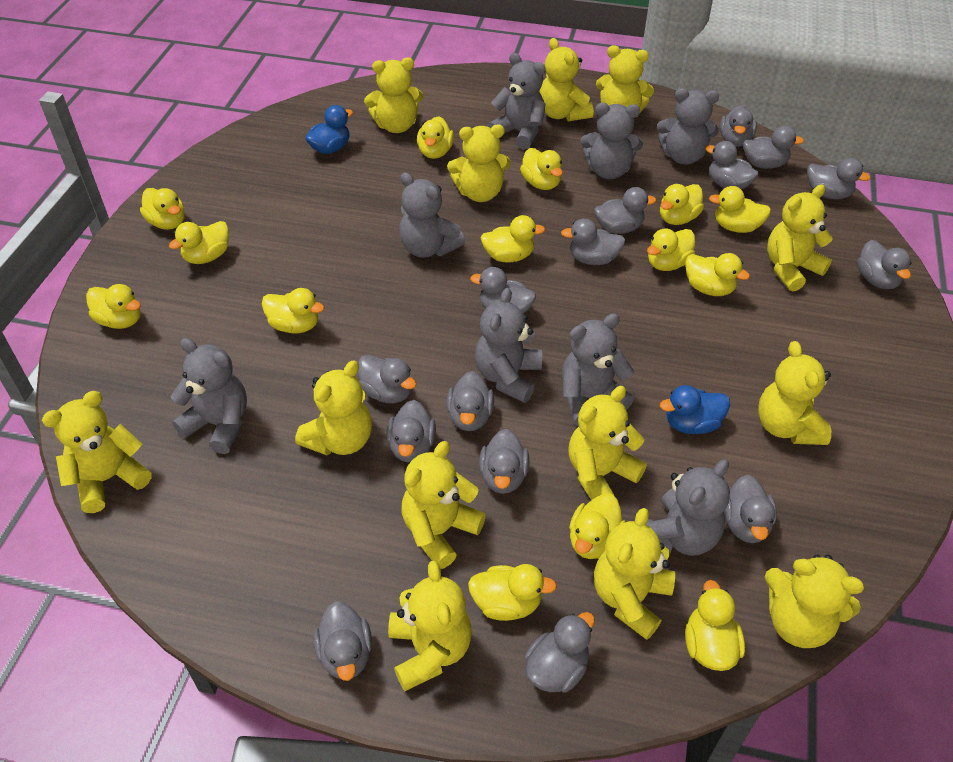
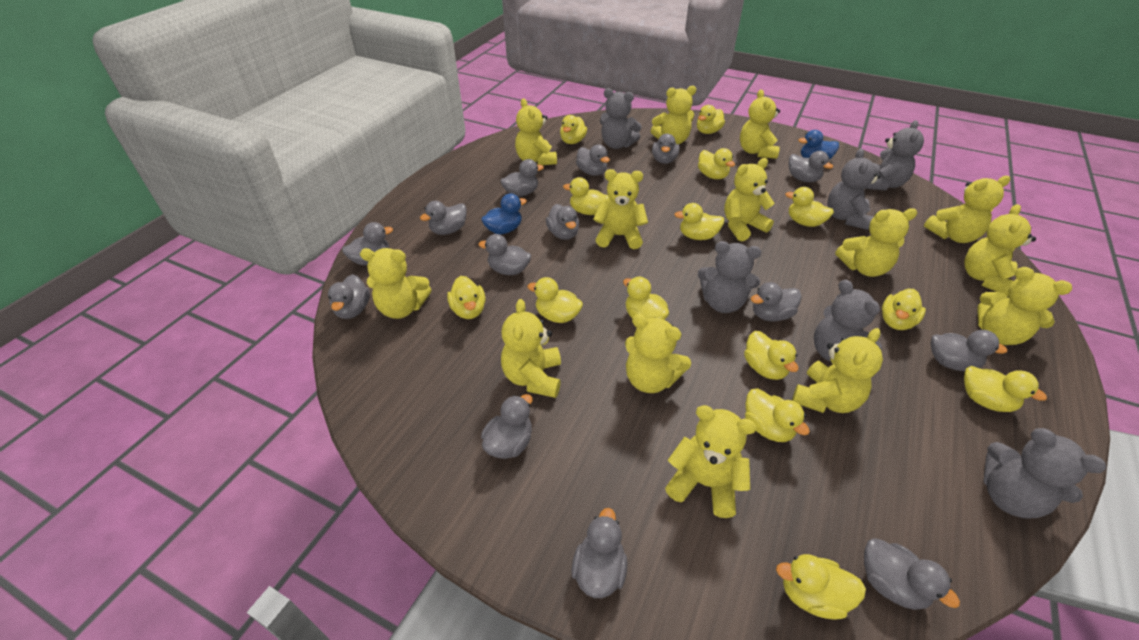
grey duck: [313,601,372,681] [357,355,416,403] [387,400,436,462] [446,371,494,431] [470,267,536,314] [479,429,529,494] [524,612,595,693] [561,218,625,265] [594,187,657,234] [705,141,758,189] [720,105,757,147] [724,475,777,543] [743,126,804,169] [807,158,871,199] [857,240,912,289] = 15 -> [328,274,370,319] [342,222,393,265] [420,201,467,235] [478,234,531,275] [481,394,533,459] [501,159,544,197] [546,204,579,240] [571,508,627,598] [576,144,610,176] [652,134,680,164] [751,282,802,321] [789,151,833,182] [864,538,960,610] [930,330,1008,371] = 14
grey teddy bear: [170,338,247,454] [399,172,465,258] [475,288,542,403] [488,53,546,149] [562,313,634,426] [580,103,643,179] [646,459,730,556] [657,88,719,165] = 8 -> [600,88,642,149] [698,241,761,313] [814,279,882,362] [827,148,881,230] [864,120,924,190] [983,428,1106,518] = 6
yellow teddy bear: [42,391,152,513] [295,360,372,455] [364,57,423,133] [388,561,472,691] [402,441,486,569] [447,124,511,202] [539,38,593,121] [568,386,647,500] [594,508,675,640] [596,45,654,117] [758,341,831,445] [765,555,864,648] [767,184,833,292] = 13 -> [360,248,432,319] [501,299,561,398] [515,98,557,165] [593,169,648,249] [625,314,691,393] [651,86,696,144] [665,405,757,518] [724,158,775,241] [740,89,780,159] [792,328,883,413] [835,208,917,277] [924,176,1010,243] [964,204,1036,297] [977,267,1072,345] = 14

